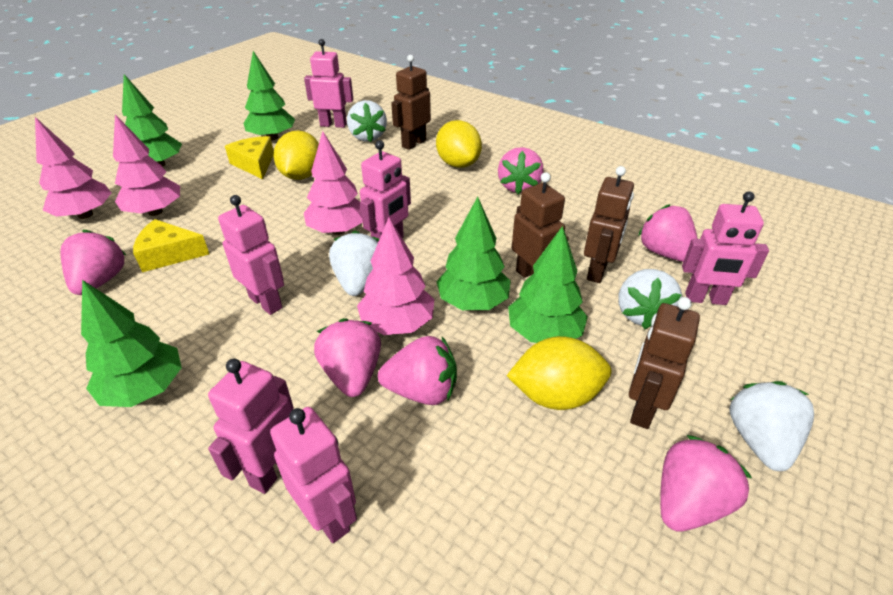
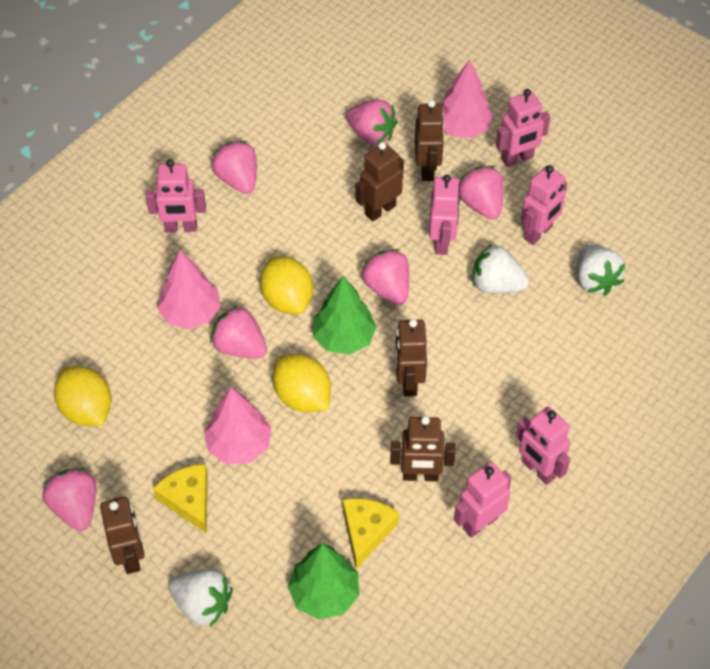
brown robot: [391,55,431,150] [512,172,569,278] [584,166,634,283] [629,297,700,429] = 4 -> [100,497,144,574] [356,142,404,222] [390,416,456,481] [395,319,427,396] [415,100,445,181] = 5
green tree: [81,280,182,407] [122,74,182,167] [243,51,295,140] [436,197,511,310] [508,226,588,343] = 5 -> [288,543,359,620] [313,276,377,355] = 2
pink tree: [35,117,111,219] [113,115,180,216] [304,131,363,235] [357,218,434,335] = 4 -> [157,250,221,329] [204,387,271,464] [441,59,493,138] = 3
white strawberry: [329,231,379,296] [347,100,387,142] [618,269,682,329] [729,381,814,471] = 4 -> [168,569,233,627] [472,244,529,293] [577,245,625,296] = 3

